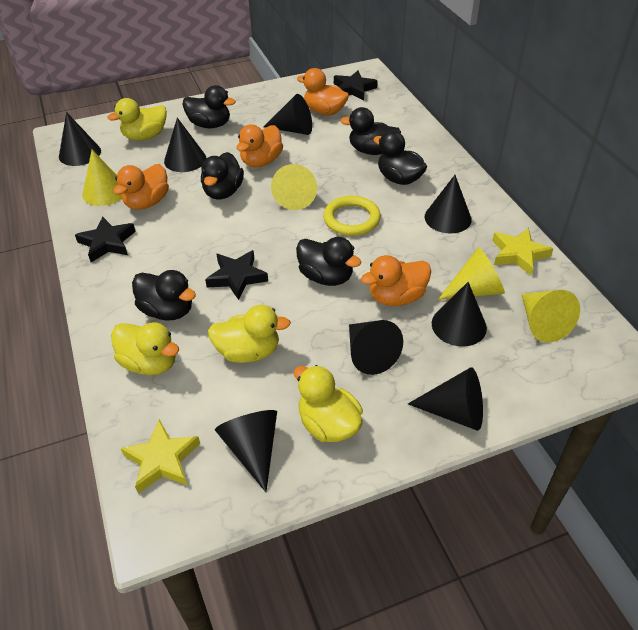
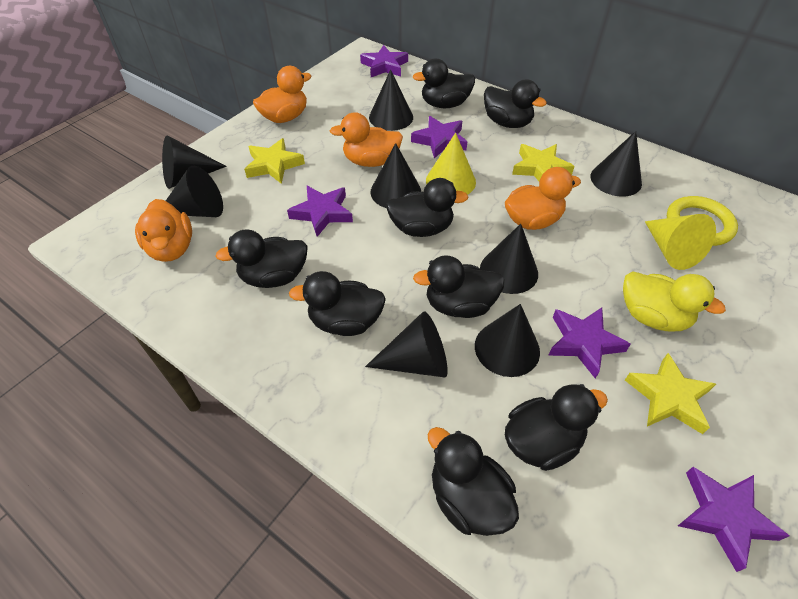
black duck: [132,270,196,321] [182,85,236,128] [201,152,244,199] [296,237,361,286] [340,107,401,155] [373,131,427,185] = 6 -> [215,230,308,288] [289,271,386,336] [386,178,468,237] [413,59,475,108] [413,255,505,318] [428,427,519,536] [484,79,547,128] [505,384,608,471] = 8
black star: [75,217,136,262] [205,250,268,300] [334,70,378,100] = 3 -> none = 0
purple star: none = 0 -> [287,186,353,237] [360,45,408,77] [411,116,467,158] [548,308,631,379] [678,467,789,572] = 5
yellow cone: [82,150,122,206] [271,164,317,210] [438,247,505,300] [522,290,580,342] = 4 -> [426,133,476,195] [645,214,716,270] = 2
yellow duck: [108,98,167,140] [111,322,179,375] [208,305,291,363] [294,365,363,442] = 4 -> [623,271,726,331] = 1
yellow star: [121,419,200,494] [492,228,553,275] = 2 -> [244,138,305,184] [512,144,575,181] [625,353,716,434] = 3

